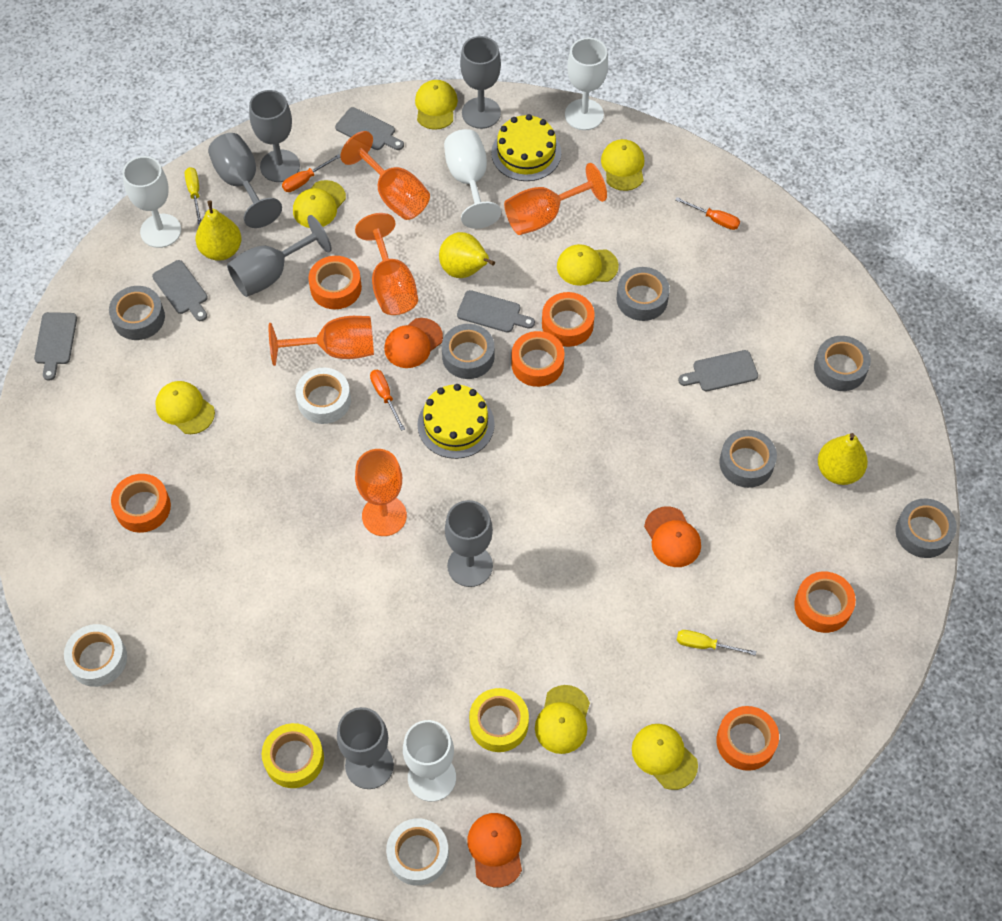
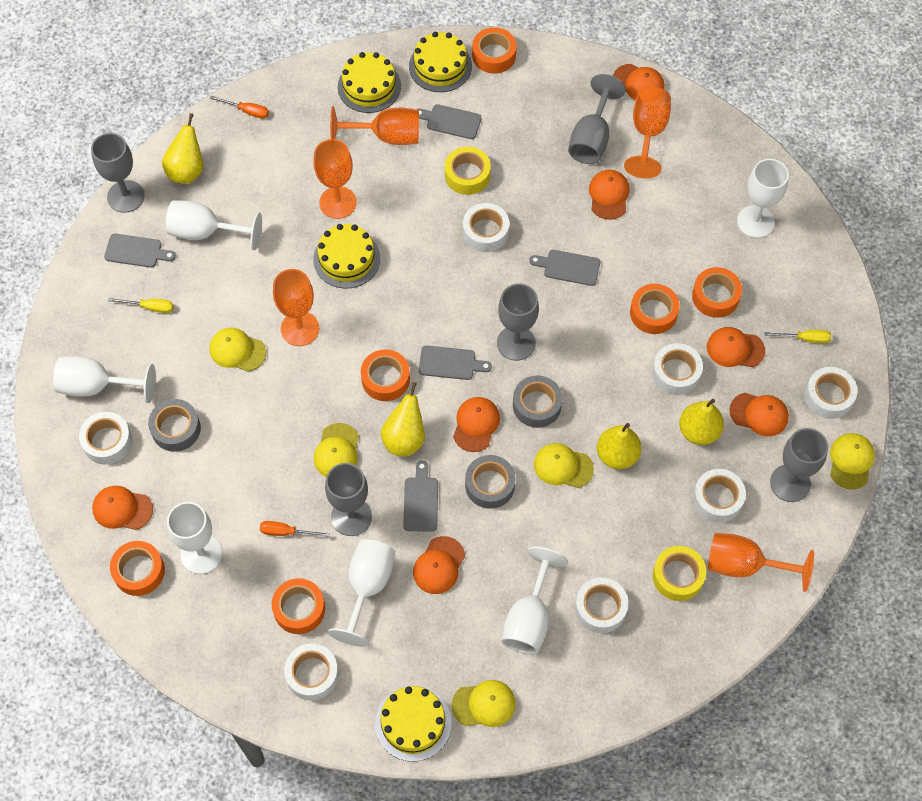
grey goblet: [208,133,282,228] [227,215,332,297] [249,90,300,182] [337,707,394,789] [445,500,493,587] [460,36,501,129] = 6 -> [91,133,145,213] [325,463,372,536] [497,283,539,361] [568,74,626,164] [770,428,828,502] = 5
grey tape: [109,286,165,340] [442,324,495,379] [617,267,670,321] [719,430,777,488] [814,336,871,391] [896,499,957,558] = 6 -> [148,399,201,452] [465,455,516,509] [513,376,562,428] = 3
orange cap: [384,318,443,368] [467,813,522,887] [644,507,701,567] = 3 -> [92,486,153,530] [413,536,465,594] [453,397,500,452] [589,170,630,220] [613,64,665,101] [707,327,765,367] [729,393,789,436] = 7
orange screwdriver: [282,154,340,192] [370,370,405,431] [675,197,740,230] = 3 -> [210,96,269,119] [260,521,330,537] = 2
white goblet: [123,156,181,248] [403,720,456,802] [444,129,501,229] [565,38,608,130] = 4 -> [53,356,156,403] [166,200,262,250] [167,502,222,574] [328,539,395,647] [501,547,568,654] [737,159,789,238] = 6
white tape: [64,624,127,687] [296,368,351,424] [386,818,449,886] = 3 -> [79,412,132,465] [284,643,339,701] [463,203,509,252] [575,577,628,633] [652,343,703,395] [693,469,746,523] [805,367,857,419] = 7
yellow cake: [417,384,495,459] [491,114,561,181] = 2 -> [313,224,380,289] [338,52,401,113] [375,686,452,762] [409,32,472,92] = 4
yellow cap: [155,381,215,434] [293,180,346,228] [415,80,458,130] [535,685,590,754] [557,244,619,286] [601,139,644,191] [632,724,698,790] = 7 -> [210,328,266,372] [314,423,359,477] [452,680,516,727] [534,443,594,488] [830,433,875,490] = 5
yellow pear: [195,200,241,261] [439,232,495,278] [818,433,868,485] = 3 -> [162,113,203,184] [381,382,425,457] [597,423,641,469] [679,399,724,445] = 4

